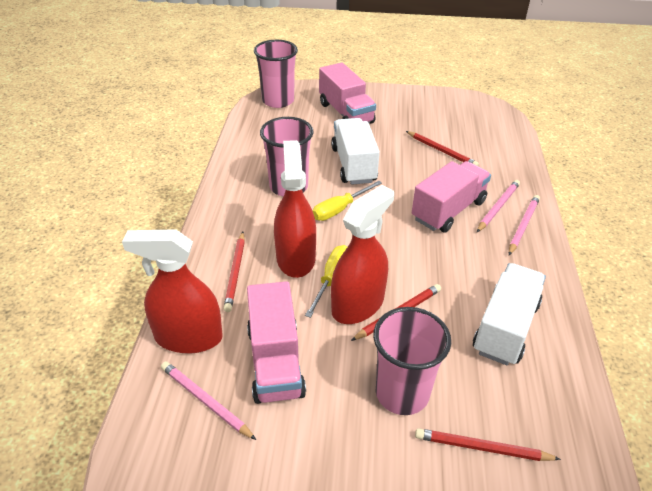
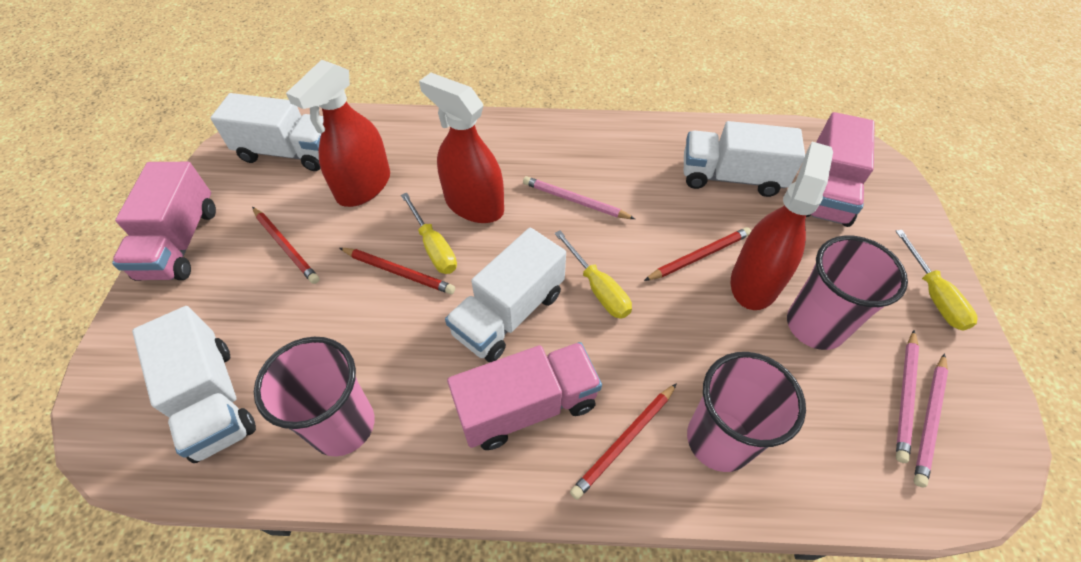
white truck: [331,118,380,185] [473,263,546,365] = 2 -> [132,306,256,463] [211,93,323,171] [445,228,566,362] [684,121,805,197] = 4
yellow screwdriver: [305,245,347,318] [313,181,382,221] = 2 -> [401,193,457,274] [554,230,632,319] [896,230,978,331] = 3

